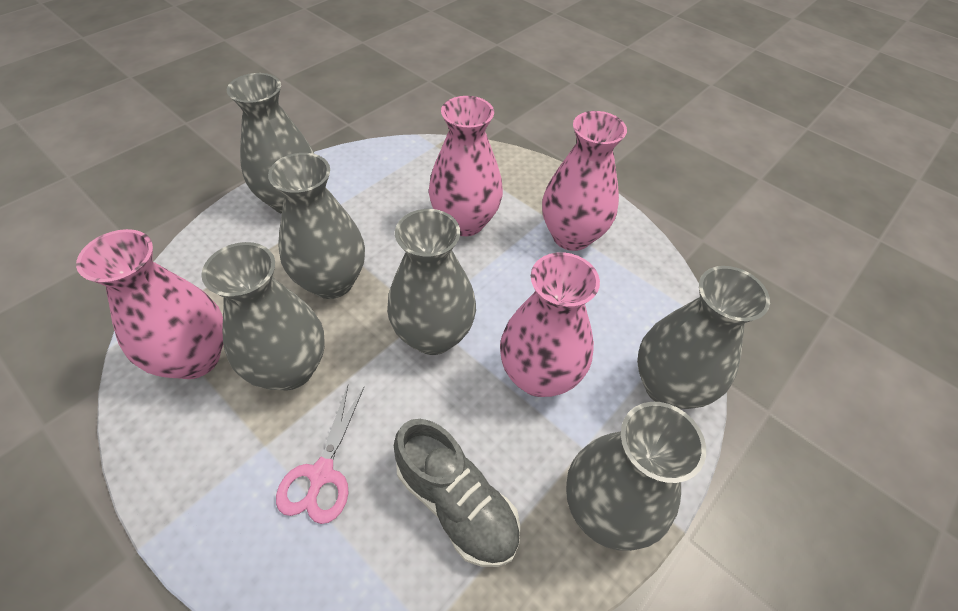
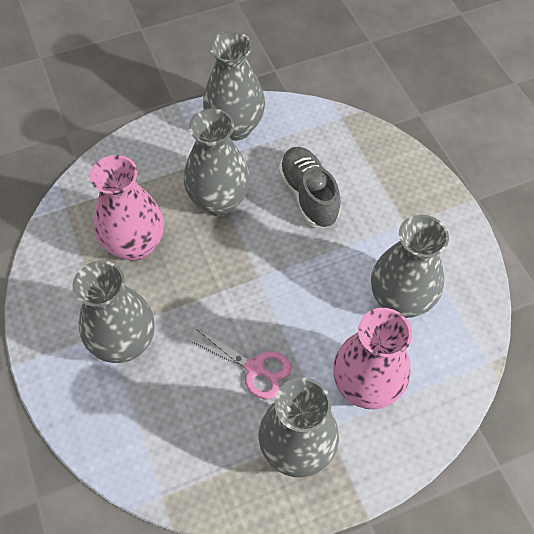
grey vase: [201,242,325,391] [227,73,314,214] [268,153,365,299] [387,209,476,355] [566,402,706,551] [637,266,770,409] = 6 -> [73,261,155,363] [184,108,250,216] [203,31,265,141] [258,377,339,477] [371,214,449,318] = 5
pink vase: [76,229,223,379] [429,96,503,236] [500,252,600,397] [542,111,627,251] = 4 -> [90,155,164,261] [333,308,412,409] = 2

